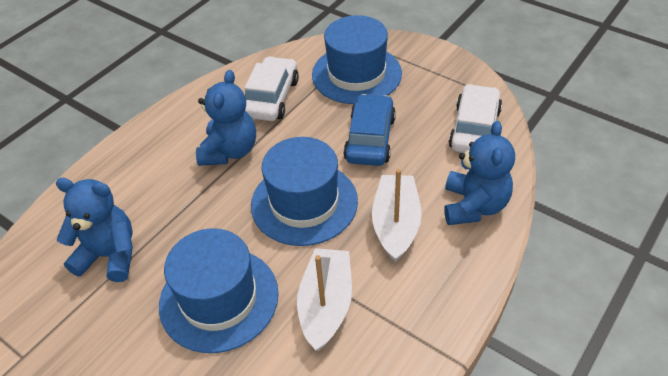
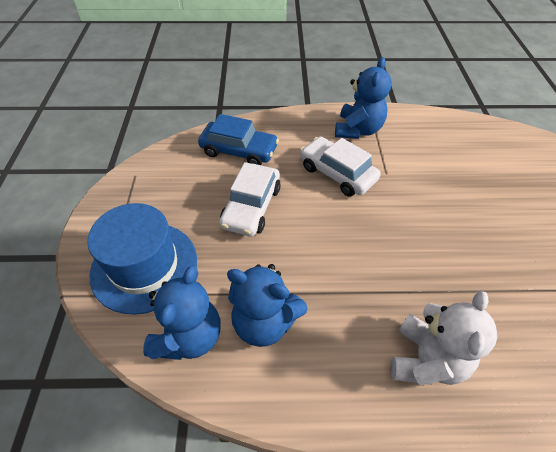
blue hat: [159,228,279,353] [251,137,358,246] [312,15,402,104] = 3 -> [87,203,197,315] = 1
white boat: [297,248,352,351] [372,169,422,263] = 2 -> none = 0
white teddy bear: none = 0 -> [391,291,497,385] = 1

